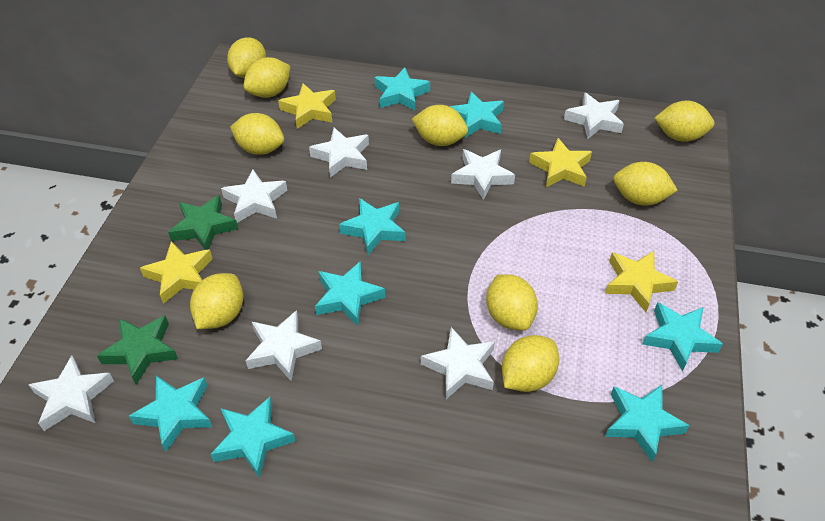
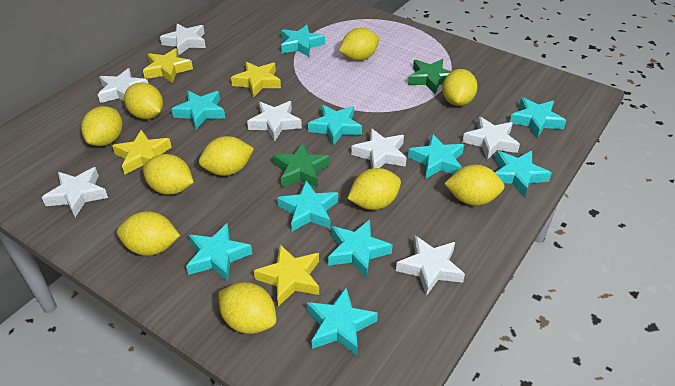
turquoise star: [129,376,212,452] [210,397,296,479] [315,261,385,326] [339,198,405,255] [374,67,430,111] [450,92,504,138] [605,385,690,462] [643,302,723,371] = 8 -> [171,91,225,129] [186,223,252,281] [277,181,338,231] [281,25,325,57] [307,288,378,355] [308,105,362,146] [328,220,393,278] [408,134,464,179] [495,151,552,197] [510,97,566,138] = 10
yellow lemon: [190,273,243,329] [227,37,266,78] [230,113,284,155] [244,57,291,98] [412,105,468,146] [486,274,538,331] [502,335,559,392] [613,162,678,206] [655,101,715,142] = 9 -> [81,106,122,146] [117,211,180,256] [124,83,163,119] [143,154,194,195] [199,136,254,176] [218,282,277,334] [339,28,379,61] [347,168,401,210] [442,69,478,106] [444,165,505,206] = 10

